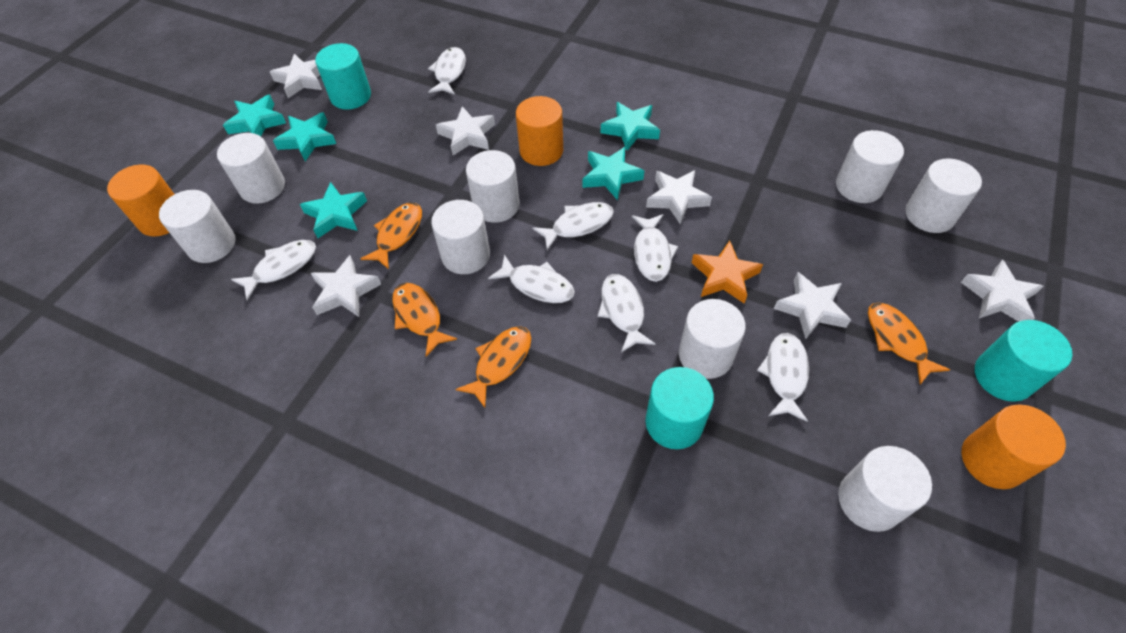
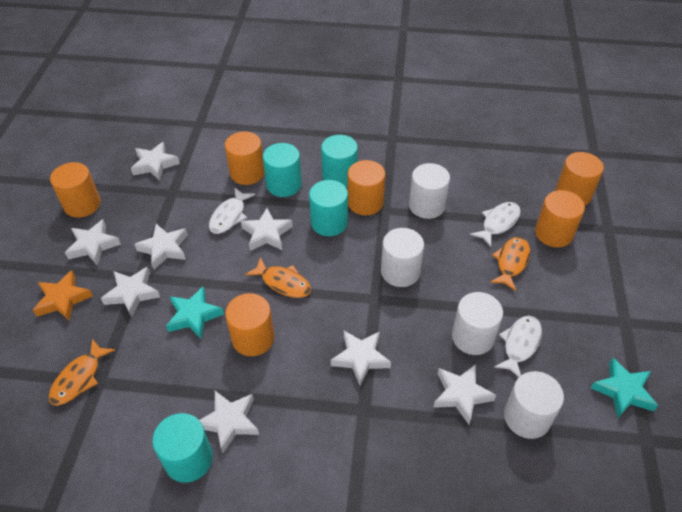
orange cylinder: [107,165,174,237] [516,96,563,166] [961,404,1066,489] = 3 -> [50,162,101,218] [225,132,265,185] [225,293,274,356] [347,160,386,215] [535,190,585,247] [555,152,604,205] = 6
orange fish: [360,203,422,269] [392,283,457,356] [455,326,531,408] [868,303,950,384] = 4 -> [49,339,115,406] [245,257,311,298] [490,237,530,291] = 3
turquoise cylinder: [315,43,371,110] [646,367,714,449] [975,320,1072,402] = 3 -> [152,413,213,483] [263,143,302,197] [309,180,348,236] [321,135,358,187] = 4
turquoise star: [223,94,286,136] [273,112,336,161] [300,182,367,238] [583,147,644,200] [601,102,660,151] = 5 -> [166,286,224,339] [591,358,658,418] = 2
white cylinder: [159,190,235,263] [217,133,285,204] [431,200,490,274] [466,150,519,223] [679,299,746,379] [836,130,904,203] [838,446,932,532] [905,159,982,233] = 8 -> [381,228,424,287] [409,163,450,219] [452,292,503,355] [504,371,564,439] = 4
white fish: [231,240,316,300] [428,47,466,95] [488,254,575,303] [533,202,614,250] [598,274,655,353] [632,214,678,282] [757,333,809,422] = 7 -> [209,187,255,234] [470,202,521,247] [494,315,542,377] = 3
white star: [270,54,322,98] [311,255,381,317] [436,106,495,155] [646,170,712,224] [774,272,851,339] [961,260,1043,322] = 6 -> [65,219,121,265] [101,267,160,317] [131,142,180,181] [135,224,188,269] [200,391,259,453] [241,208,293,251] [331,331,391,386] [433,364,496,424] = 8

